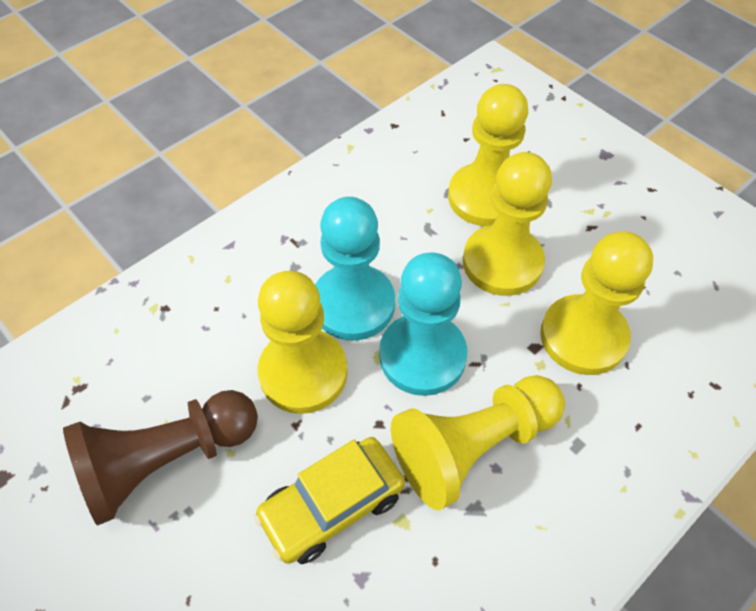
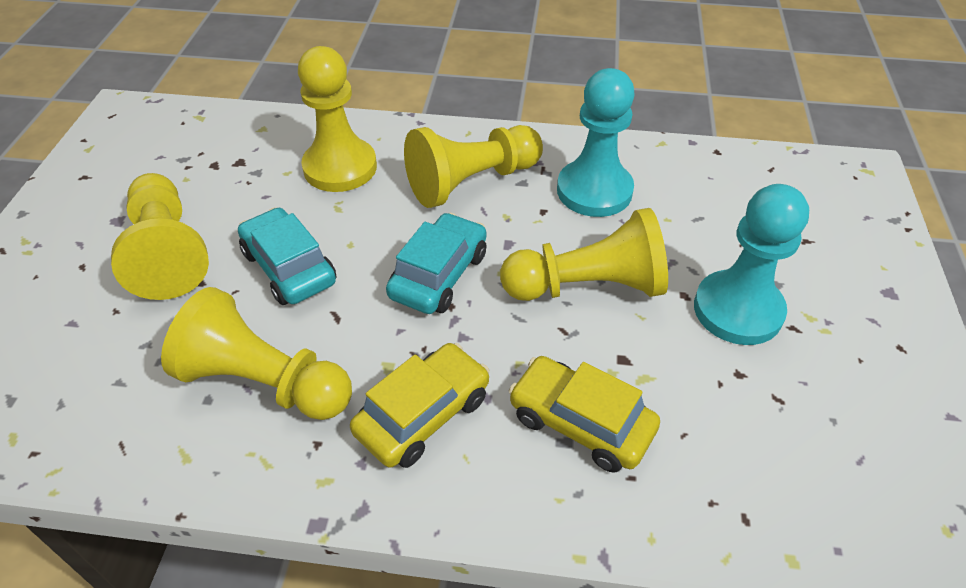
brown pawn: [63,390,258,526] = 1 -> none = 0
turquoise car: none = 0 -> [238,207,337,305] [386,213,487,314] = 2
yellow car: [254,437,405,564] = 1 -> [350,343,490,468] [509,356,660,473] = 2

